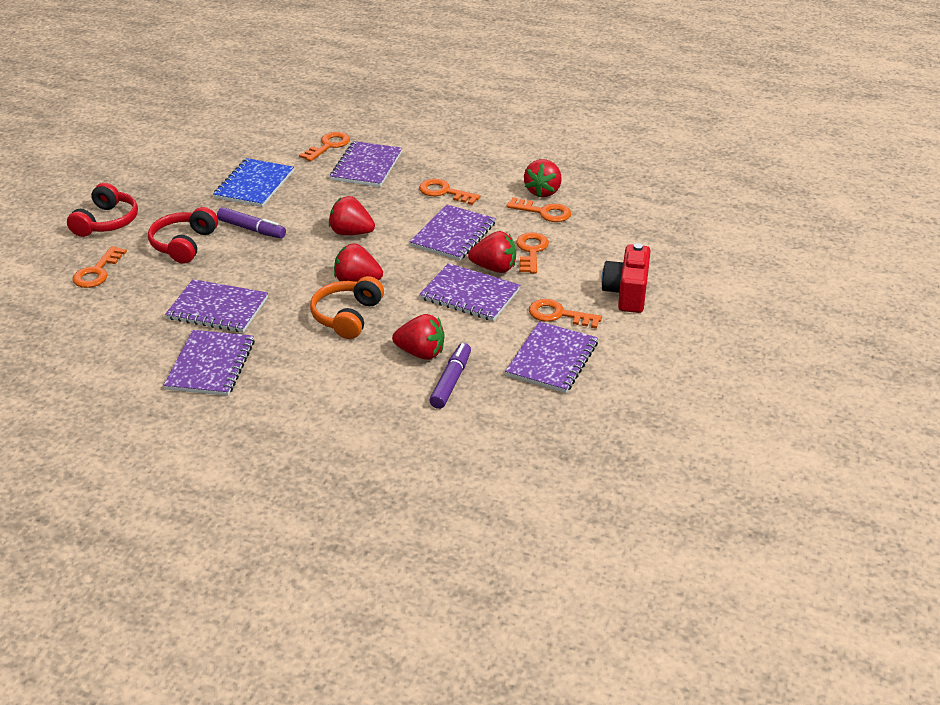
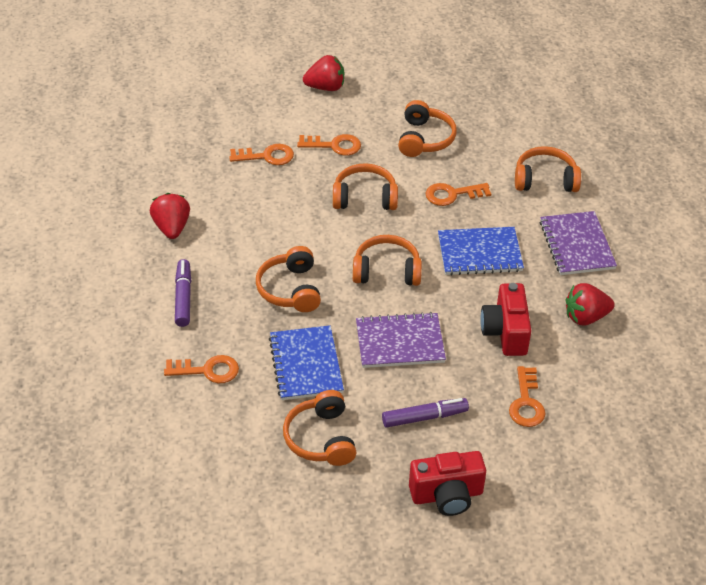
blue notebook: [213,158,294,207] = 1 -> [269,325,344,400] [438,227,524,276] = 2
orange headphones: [310,276,384,339] = 1 -> [256,246,321,312] [283,390,357,466] [333,163,398,210] [353,235,422,286] [398,100,457,157] [515,146,581,192] = 6
orange key: [73,246,127,288] [299,132,350,162] [419,179,480,205] [506,197,571,222] [516,232,549,273] [529,299,602,329] = 6 -> [164,355,239,384] [229,144,294,165] [297,134,361,156] [425,183,491,206] [509,366,546,427] = 5
purple notebook: [164,330,255,396] [165,279,268,333] [330,141,402,187] [410,205,496,261] [419,263,520,321] [505,321,598,393] = 6 -> [356,312,446,368] [540,211,617,275] = 2
red camera: [601,243,651,313] = 1 -> [409,451,486,516] [480,283,532,356] = 2
red headphones: [67,183,138,237] [148,207,218,264] = 2 -> none = 0
red strawberry: [329,196,375,235] [334,243,383,282] [392,314,445,360] [468,231,516,273] [524,159,562,197] = 5 -> [150,193,190,239] [303,55,344,91] [566,283,615,325] = 3

